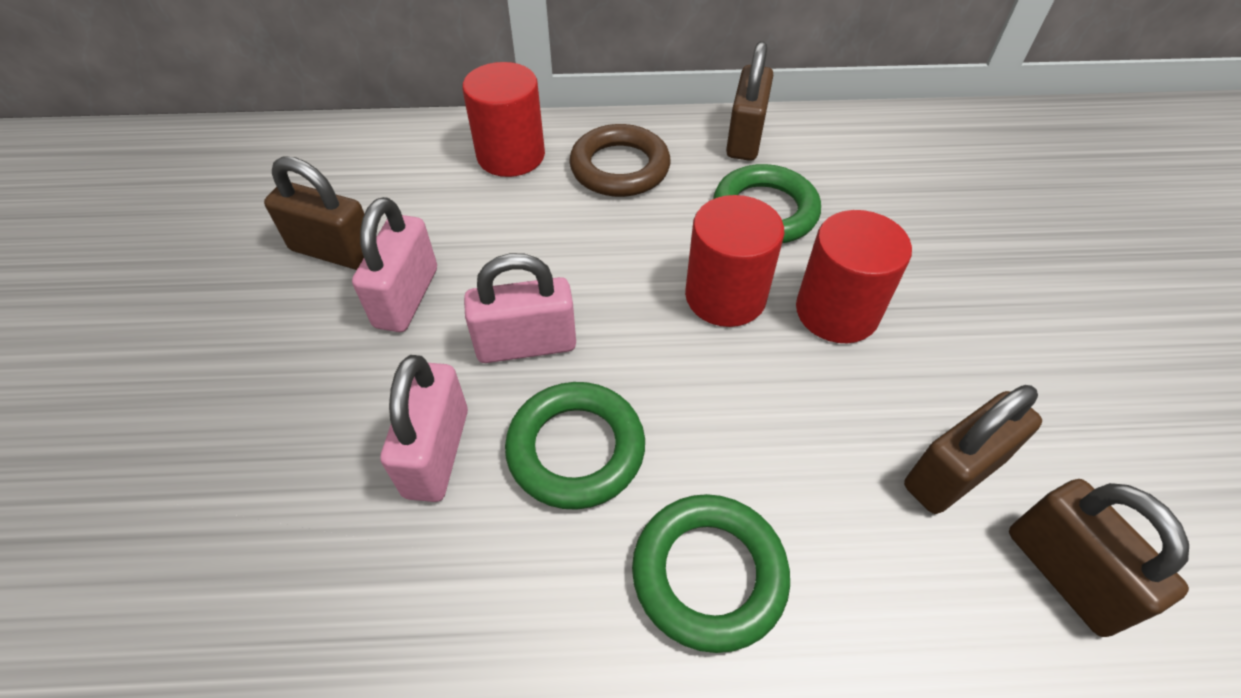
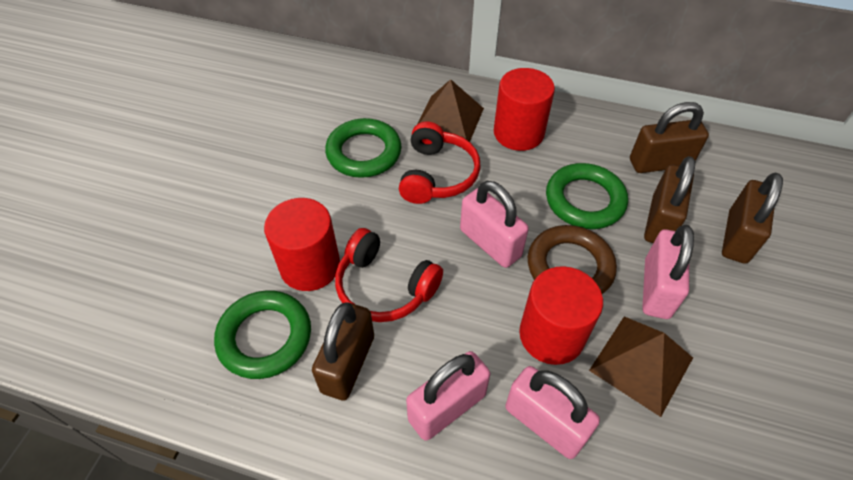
brown pyramid: none = 0 -> [417,79,484,142] [589,317,693,417] = 2
pink padlock: [352,197,437,332] [380,355,468,502] [464,253,576,363] = 3 -> [406,351,490,441] [460,181,529,268] [505,366,600,459] [642,225,694,319] = 4
red headphones: none = 0 -> [335,228,443,322] [399,122,481,204] = 2

